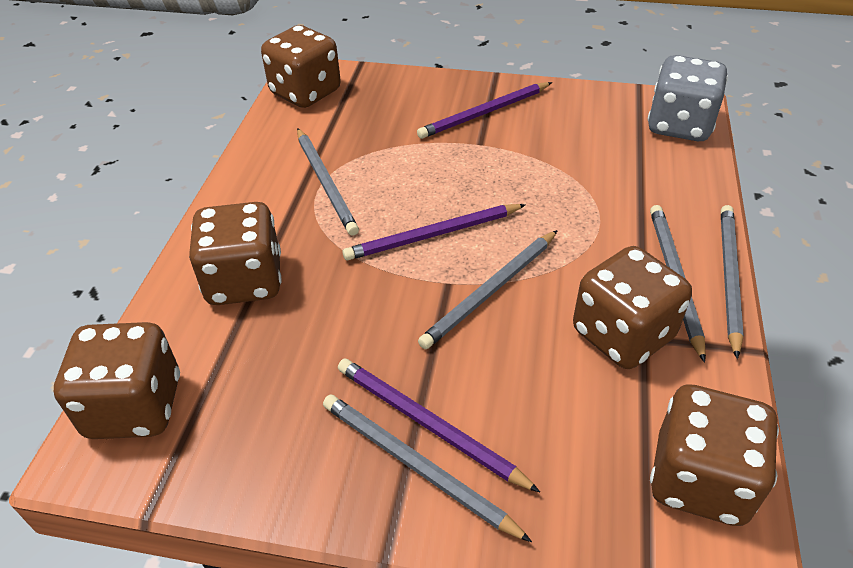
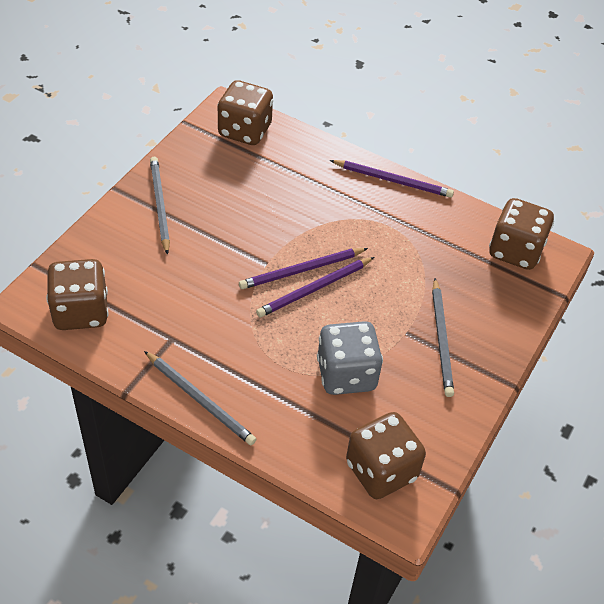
brown dice: [54,322,180,439] [189,202,282,305] [261,25,341,108] [573,246,692,369] [650,384,779,526] = 5 -> [46,259,109,330] [217,80,273,145] [346,412,426,499] [489,198,554,270] = 4
grey pencil: [297,128,359,236] [323,395,532,542] [418,230,558,349] [650,205,706,363] [721,205,744,359] = 5 -> [144,351,256,445] [150,157,170,255] [432,278,454,397] = 3

